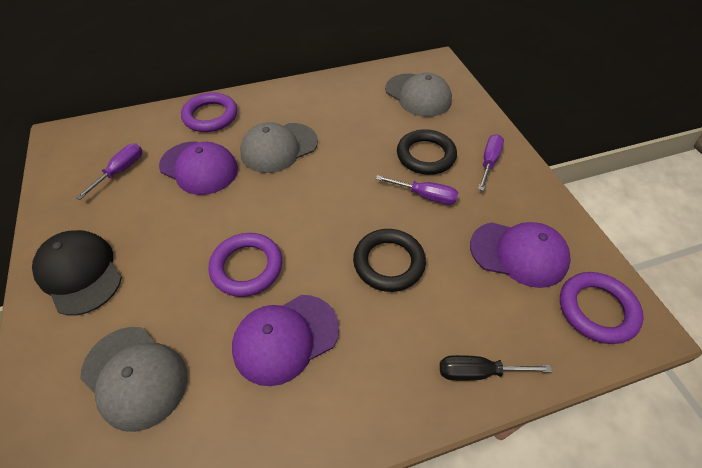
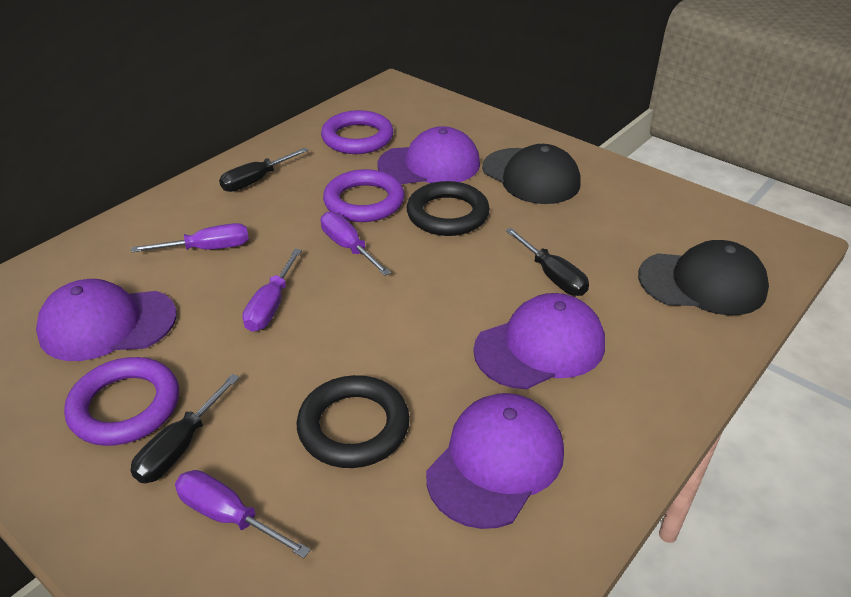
black cap: [32,230,122,316] = 1 -> [482,144,580,204] [638,240,769,315] = 2
black screwdriver: [440,355,552,381] = 1 -> [130,374,240,483] [219,147,309,192] [505,228,589,296] = 3
grey cap: [80,327,187,432] [240,122,318,173] [385,73,452,117] = 3 -> none = 0
purple cap: [159,141,238,195] [232,295,339,386] [470,222,571,288] = 3 -> [36,279,177,361] [377,126,480,184] [426,393,564,529] [473,293,605,390] = 4
purple screwdriver: [76,144,142,200] [376,175,458,205] [478,134,504,191] = 3 -> [131,223,249,252] [175,470,311,558] [242,249,302,332] [321,212,391,276] = 4

